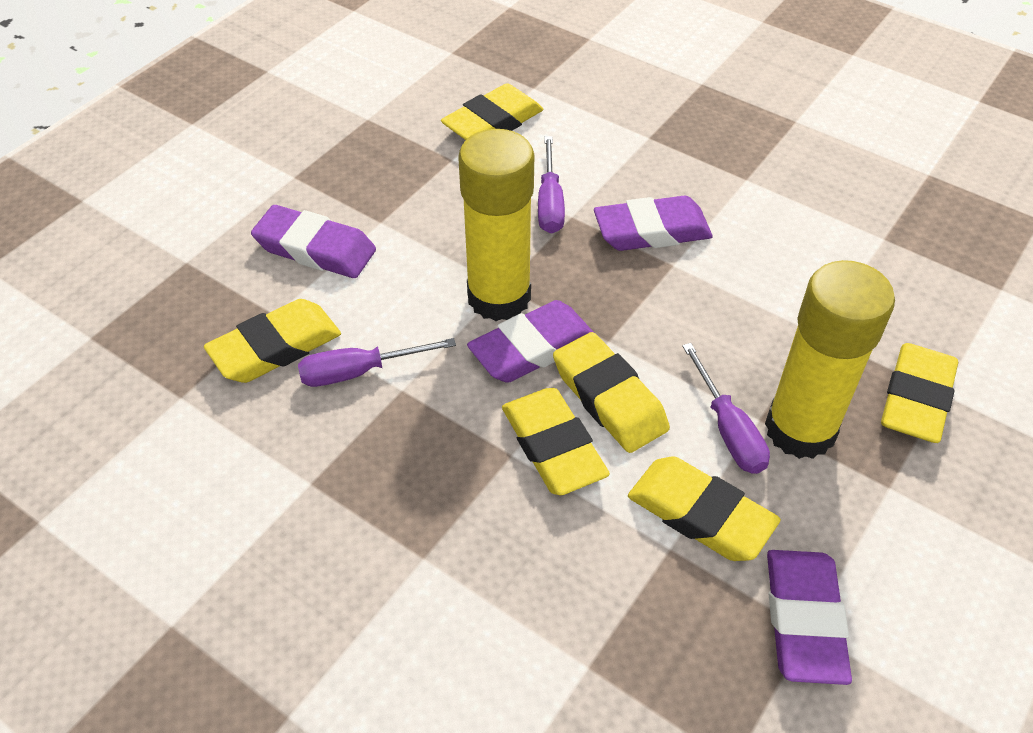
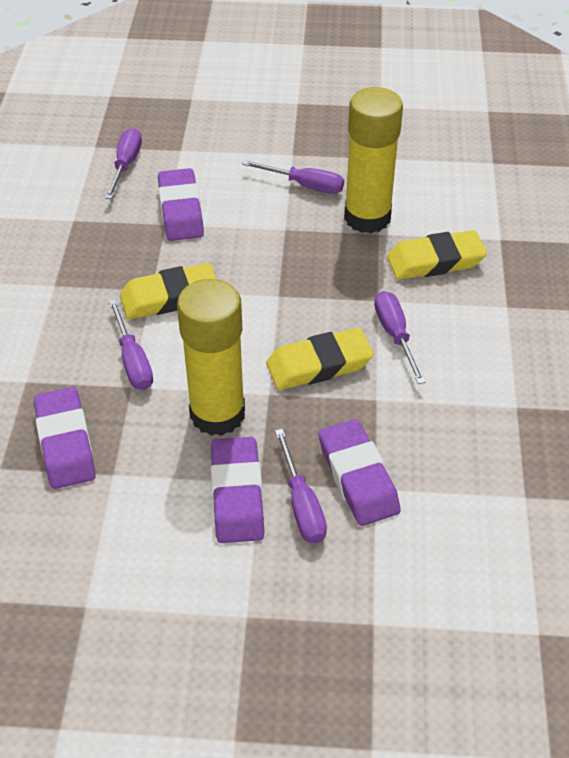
purple screwdriver: [298,338,456,387] [538,136,565,233] [682,343,770,474] = 3 -> [105,128,142,199] [109,299,153,390] [242,160,344,194] [275,429,327,543] [374,291,425,384] = 5
yellow eraser: [204,299,341,383] [441,83,543,140] [502,388,610,496] [553,332,670,453] [628,456,781,561] [881,343,958,443] = 6 -> [120,263,216,320] [266,328,374,390] [387,230,487,280] = 3

